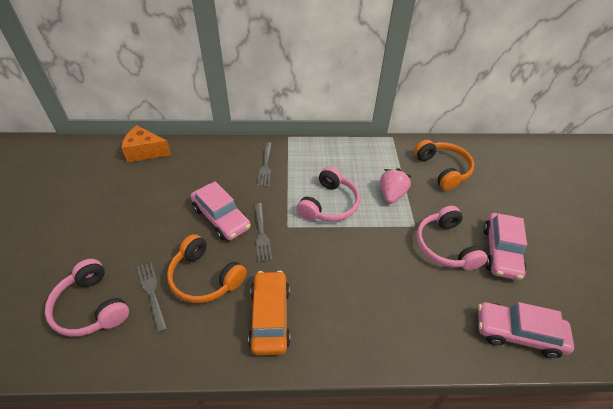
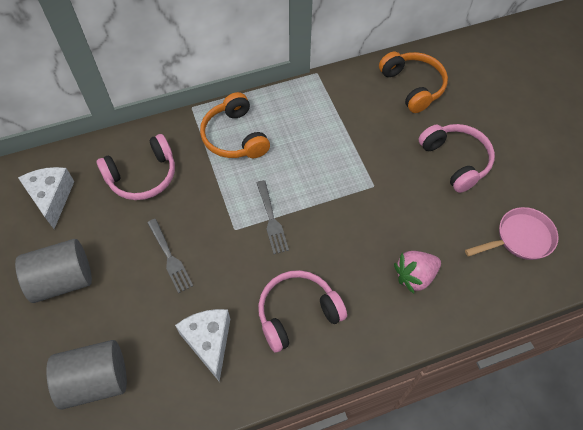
grey cylinder: none = 0 -> [15,239,92,303] [46,340,127,409] = 2
grey fork: [137,262,167,333] [254,203,272,262] [257,142,272,187] = 3 -> [147,219,193,293] [257,180,289,254] = 2
orange car: [248,271,290,355] = 1 -> none = 0
orange cheese: [121,125,171,162] = 1 -> none = 0
pink car: [191,181,251,240] [478,302,574,358] [483,213,527,280] = 3 -> none = 0
pink pan: none = 0 -> [465,207,559,260] = 1
white cheese: none = 0 -> [18,167,74,229] [175,309,230,382] = 2

